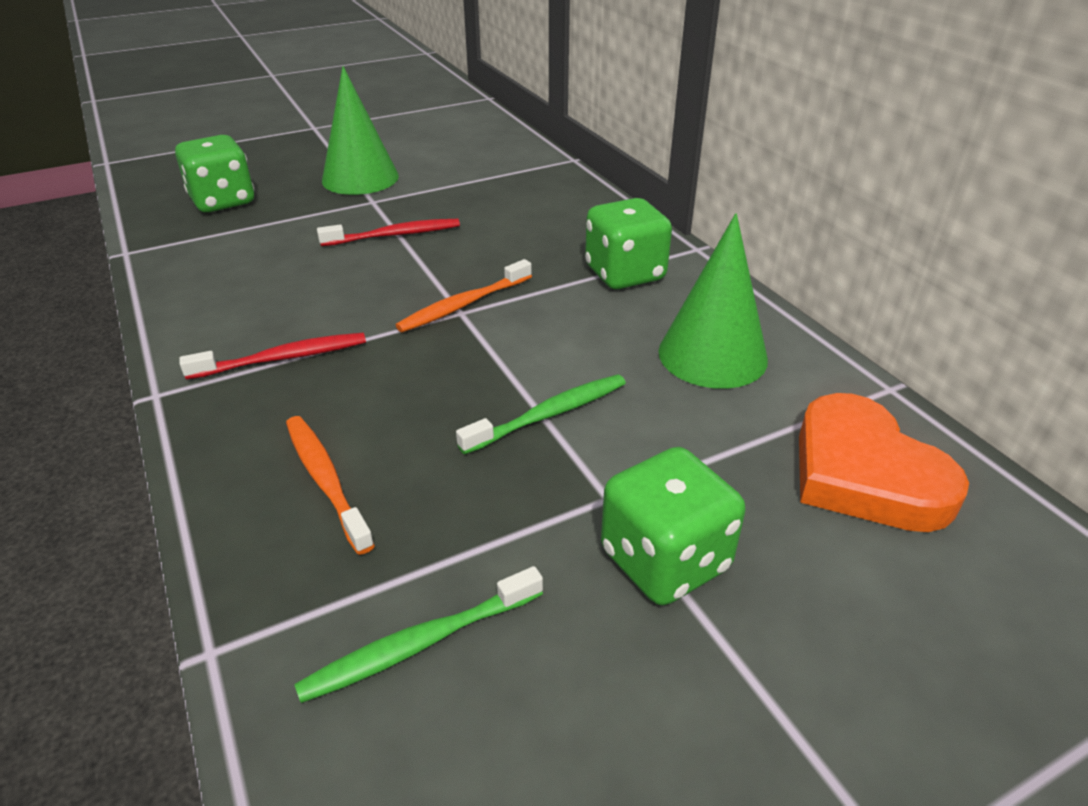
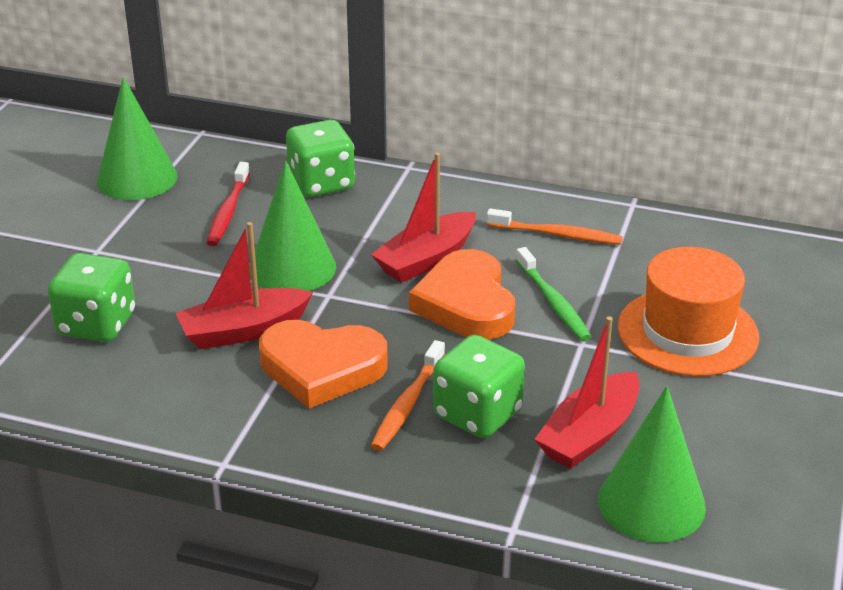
green cone: [322,66,399,195] [658,213,768,389] = 2 -> [97,77,178,200] [249,161,336,291] [598,386,706,542] = 3
green toothbrush: [294,566,543,703] [456,374,626,455] = 2 -> [516,247,591,341] = 1
orange hat: none = 0 -> [617,247,759,376] = 1
orange heart: [799,393,969,532] = 1 -> [259,320,388,408] [409,249,515,340] = 2
red boat: none = 0 -> [176,222,313,349] [371,153,476,283] [534,316,640,469] = 3
red toothbrush: [179,333,366,380] [317,219,460,246] = 2 -> [207,162,250,246] = 1

